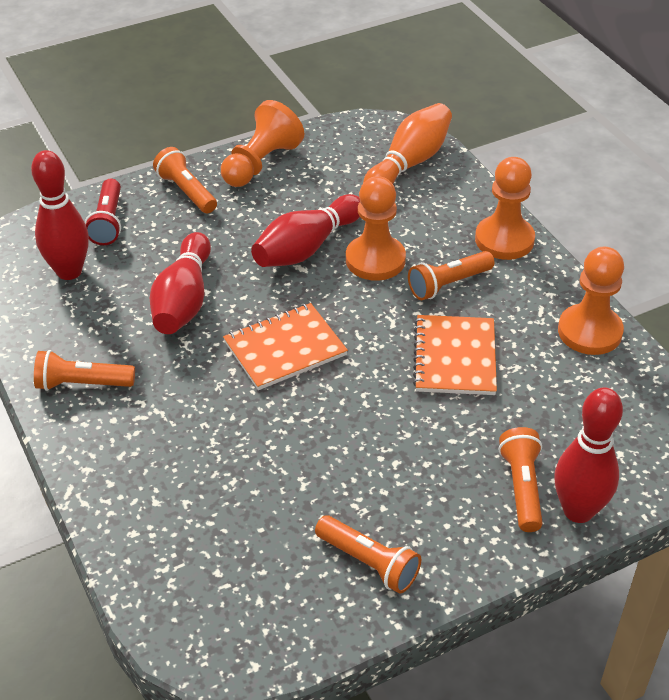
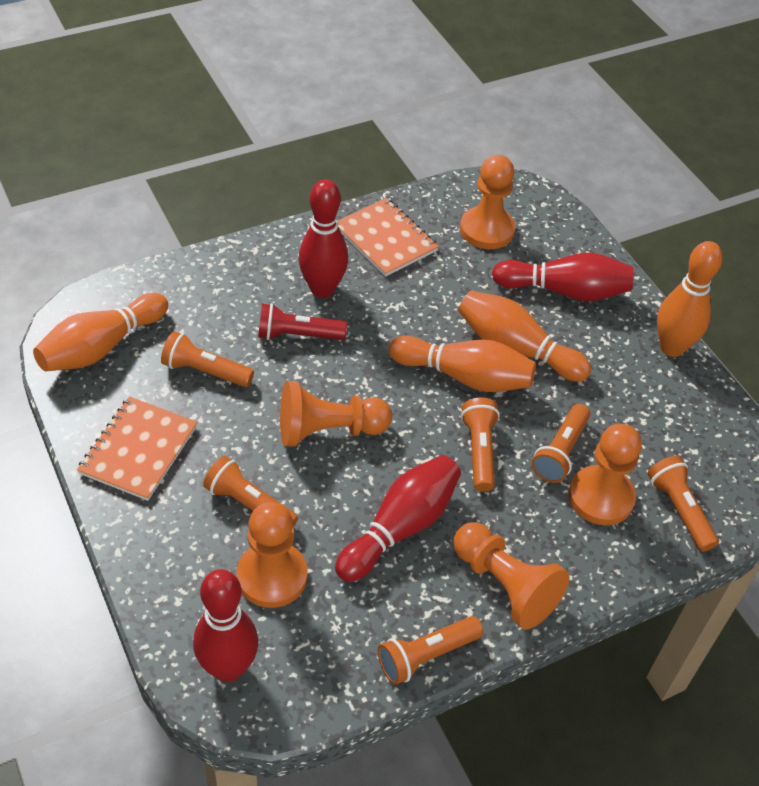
orange bowling pin: [363,103,452,184] = 1 -> [33,293,168,371] [389,336,536,392] [458,291,591,382] [657,241,723,357] = 4
orange flashlight: [34,350,135,391] [153,147,217,213] [315,515,421,594] [408,251,495,300] [499,427,543,532] = 5 -> [161,331,254,387] [203,456,298,527] [378,616,483,685] [461,398,500,492] [532,404,590,483] [648,456,719,552] = 6
orange pawn: [221,100,305,187] [346,176,406,281] [475,157,535,260] [558,247,624,355] = 4 -> [236,502,307,608] [280,381,392,447] [453,522,569,630] [460,155,515,249] [569,424,642,525] = 5

